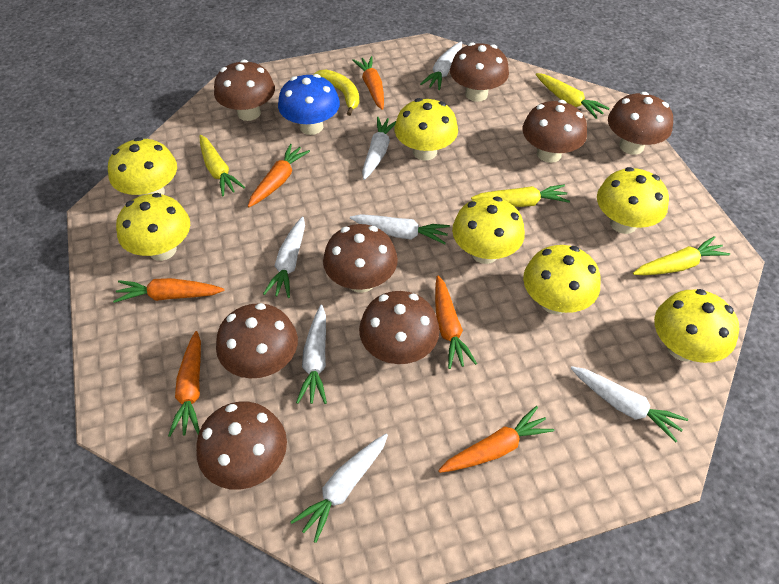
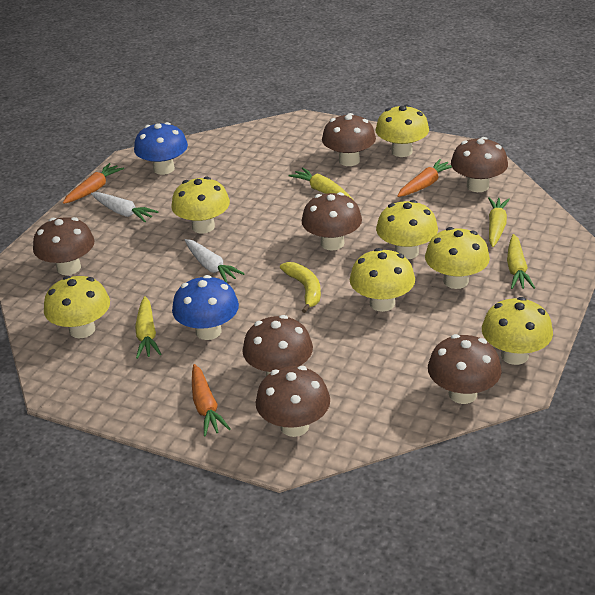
blue mushroom: [278,74,340,135] = 1 -> [134,122,188,175] [172,275,239,340] = 2
brown mushroom: [196,401,287,490] [214,60,275,121] [216,303,298,379] [323,224,398,293] [359,291,440,364] [450,42,509,102] [523,100,587,163] [608,92,673,155] = 8 -> [33,217,95,275] [242,315,313,376] [256,366,330,437] [301,192,362,250] [322,113,376,166] [428,334,502,404] [451,137,508,192] = 7
orange carrot: [113,278,224,303] [168,331,201,437] [248,144,310,207] [352,56,384,110] [435,276,477,369] [438,406,554,473] = 6 -> [63,163,124,204] [192,364,230,436] [397,159,452,197] = 3
white carrot: [263,217,305,298] [290,434,388,543] [296,305,327,404] [350,214,450,244] [362,117,396,180] [420,41,462,90] [571,366,688,443] = 7 -> [91,192,158,222] [185,239,245,283] = 2

